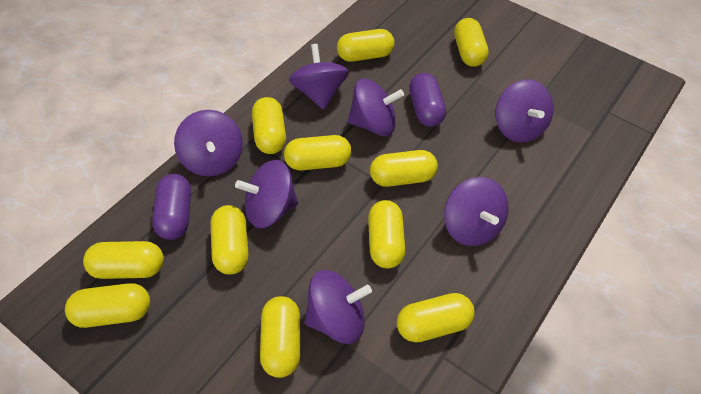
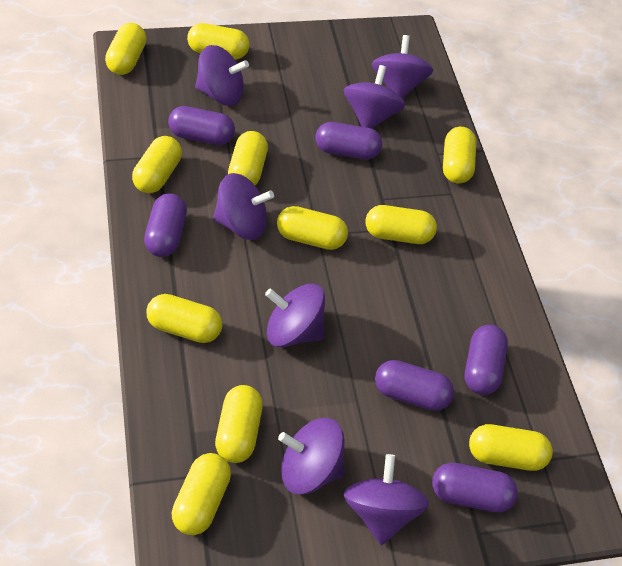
purple capsule: [152,174,191,240] [409,73,446,127] = 2 -> [144,193,187,257] [168,106,235,145] [315,122,382,160] [375,360,454,411] [432,463,518,513] [465,325,508,395] = 6

